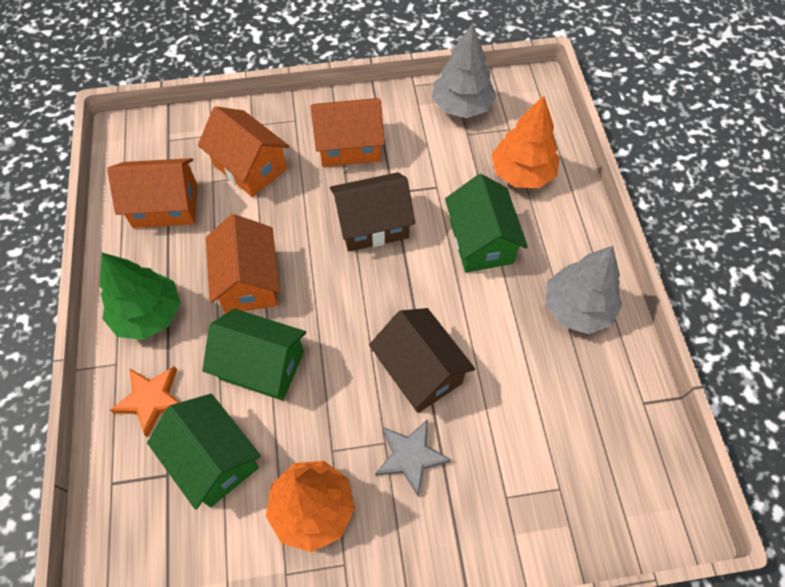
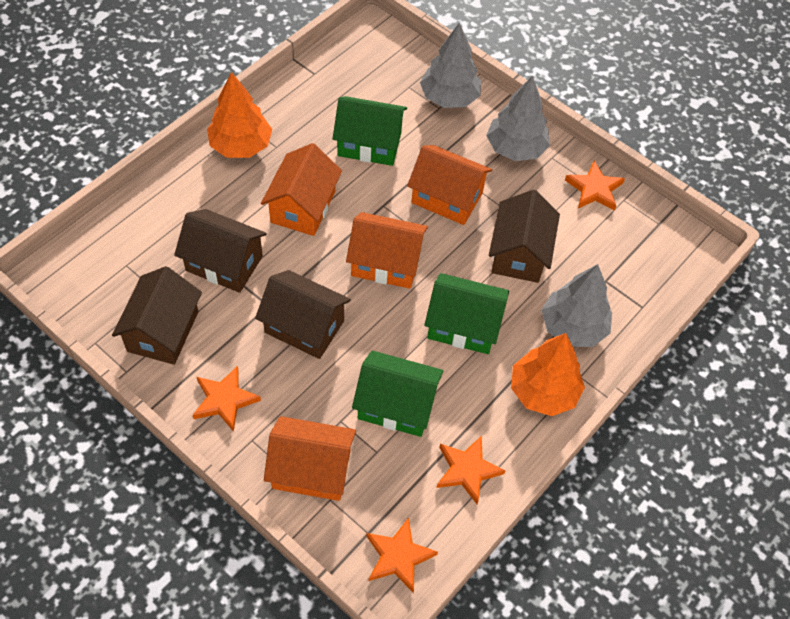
brown house: [330,172,415,251] [369,308,475,413] = 2 -> [112,266,202,365] [174,209,267,293] [255,270,351,359] [489,190,560,283] = 4
green tree: [100,253,181,340] = 1 -> none = 0
grey star: [375,419,451,497] = 1 -> none = 0
grey tree: [432,23,496,118] [545,246,622,334] = 2 -> [420,23,481,108] [486,76,550,161] [541,264,612,347] = 3
orange star: [110,366,180,438] = 1 -> [193,366,261,432] [366,518,438,593] [436,436,506,504] [565,160,625,211] = 4

